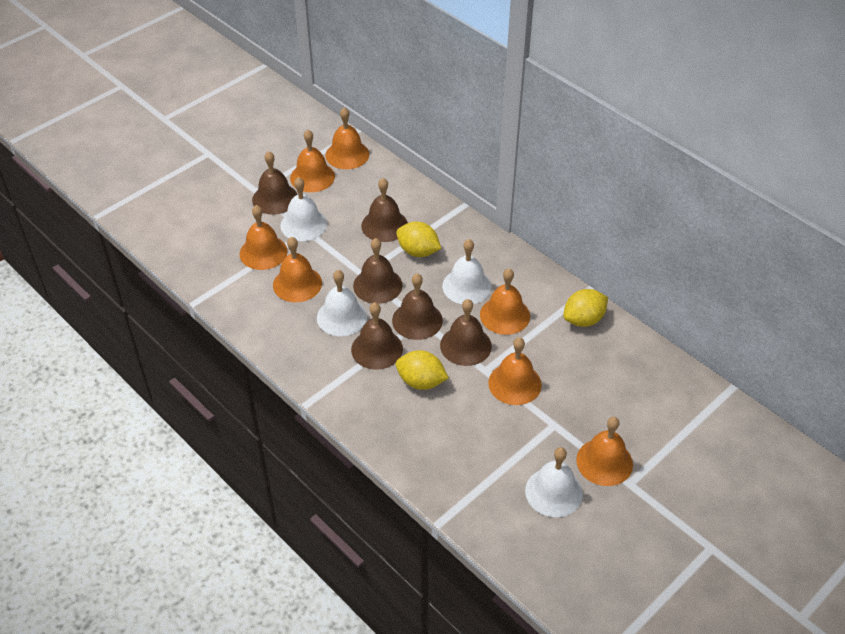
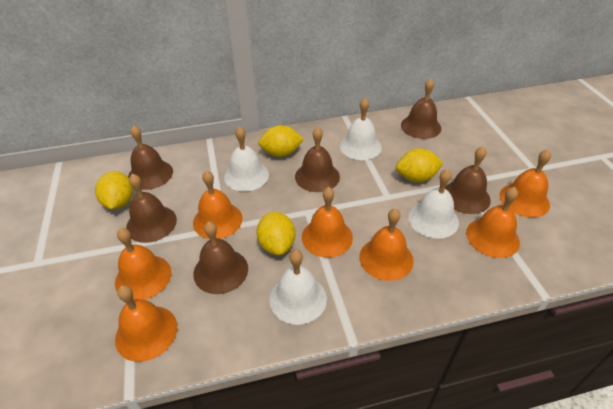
yellow lemon: [396,222,441,257] [396,350,449,390] [563,289,608,327] = 3 -> [95,171,133,210] [256,212,295,255] [258,125,304,157] [396,149,443,182] = 4

